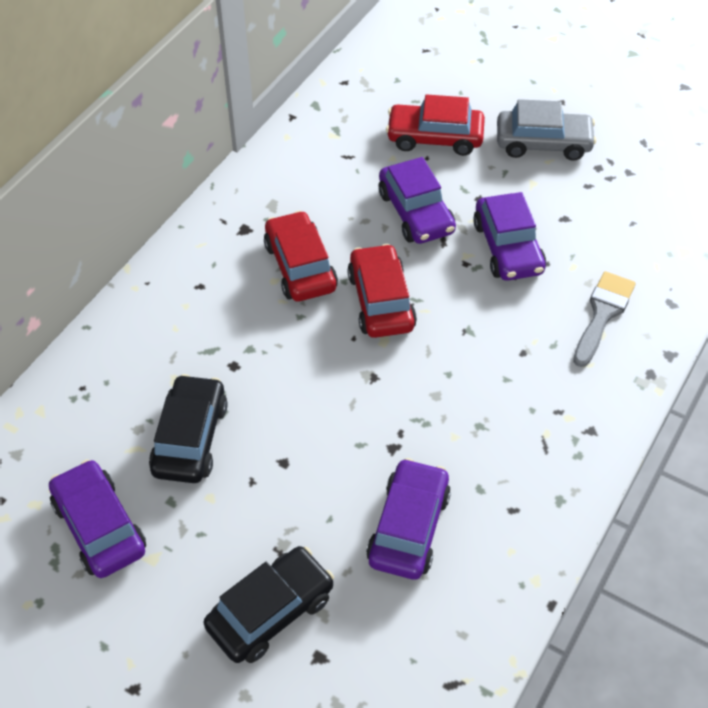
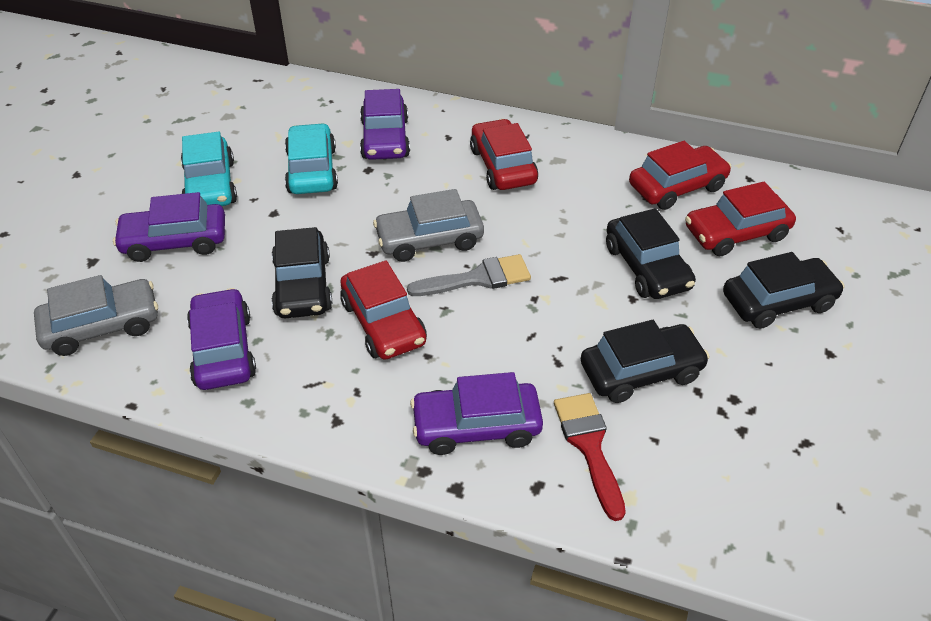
black car: [149,374,228,483] [204,546,334,663] = 2 -> [271,227,332,318] [581,320,710,403] [606,208,696,299] [723,252,845,329] = 4
grey car: [497,99,597,161] = 1 -> [34,275,158,356] [373,189,484,262] = 2
red brush: none = 0 -> [554,393,626,521] = 1
red car: [264,211,338,301] [347,244,417,338] [386,94,485,156] = 3 -> [340,261,427,360] [470,119,538,190] [629,141,731,210] [685,182,796,256] = 4
turquoise car: none = 0 -> [181,132,237,206] [285,123,338,194] = 2

